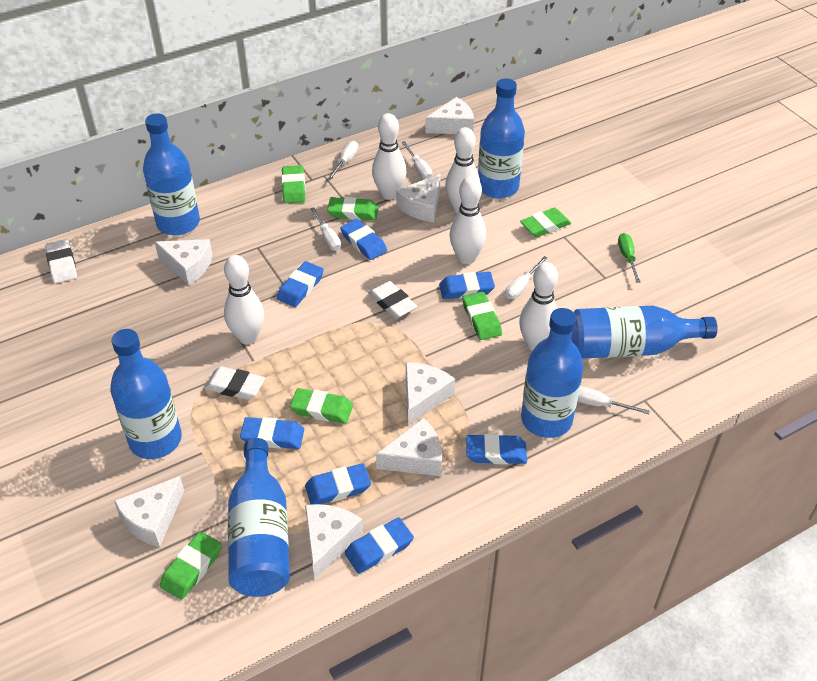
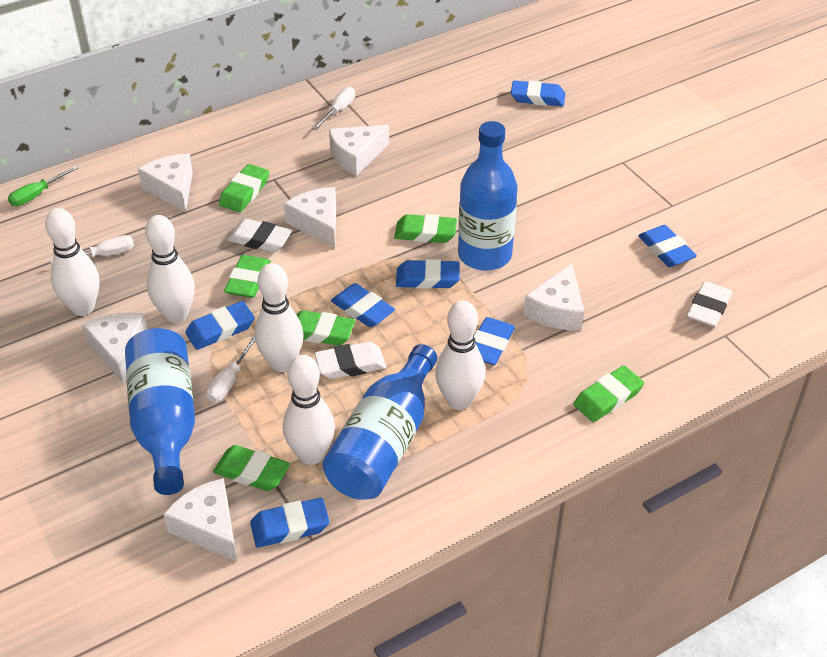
blue bottle: [110,329,182,459] [143,113,200,235] [228,438,290,597] [478,78,525,199] [521,308,583,438] [571,306,718,359] = 6 -> [125,328,195,495] [322,344,437,500] [458,121,517,271] = 3
white cheese: [114,476,184,547] [155,239,213,285] [305,504,363,579] [376,418,442,476] [396,174,441,222] [406,362,455,425] [425,97,474,134] = 7 -> [82,312,148,383] [138,154,193,213] [163,478,237,561] [284,187,336,248] [329,125,389,176] [524,263,584,330] = 6
white screwdriver: [310,207,341,251] [328,141,358,180] [401,141,432,179] [505,256,547,299] [577,386,650,414] = 5 -> [50,235,134,264] [207,336,255,402] [313,87,355,130] = 3

